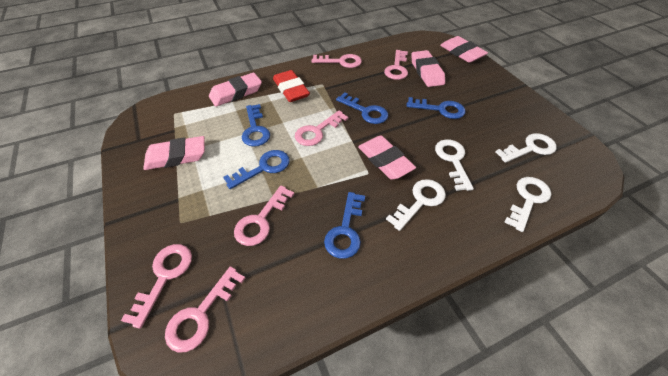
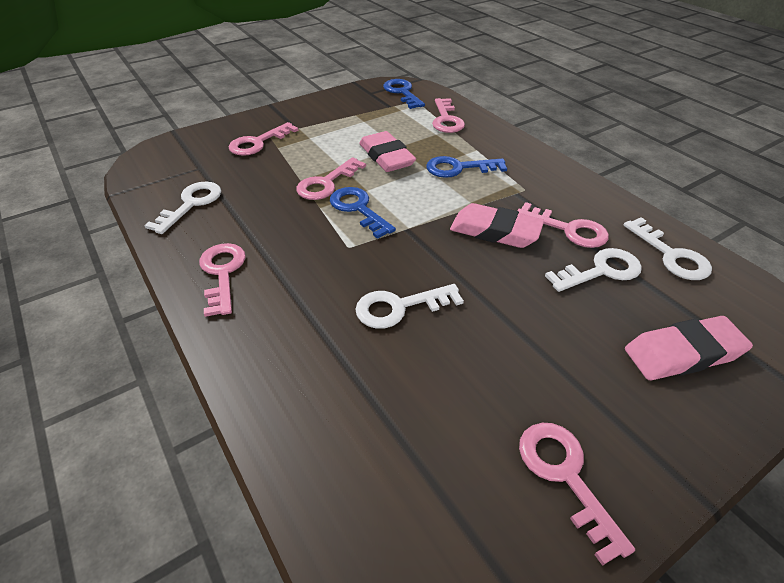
blue key: [223,150,290,189] [242,104,270,147] [324,192,365,259] [336,92,388,124] [406,97,466,119] = 5 -> [330,187,396,239] [383,79,425,109] [426,156,507,178] = 3
pink eraser: [143,136,205,170] [209,73,262,107] [358,136,416,180] [411,50,445,87] [440,36,488,63] = 5 -> [359,131,416,172] [450,203,544,248] [625,316,753,380] = 3
red eraser: [273,70,310,102] = 1 -> none = 0

